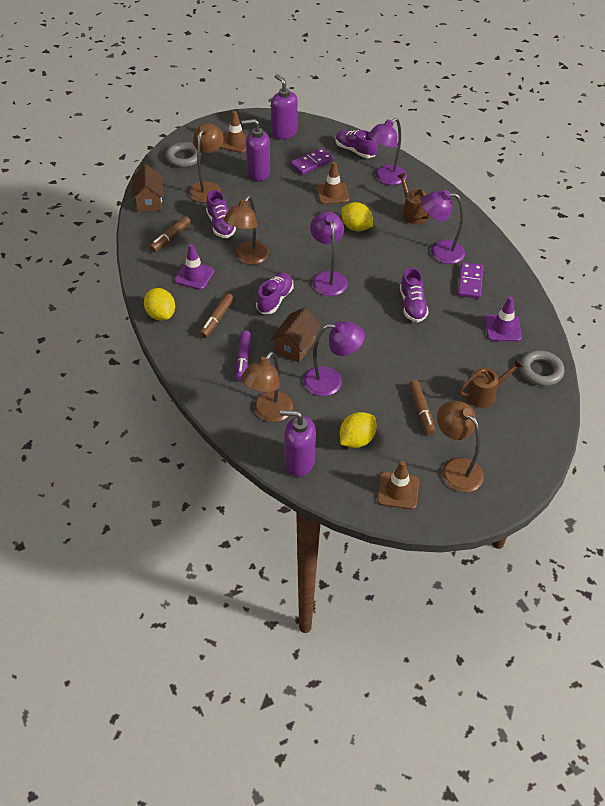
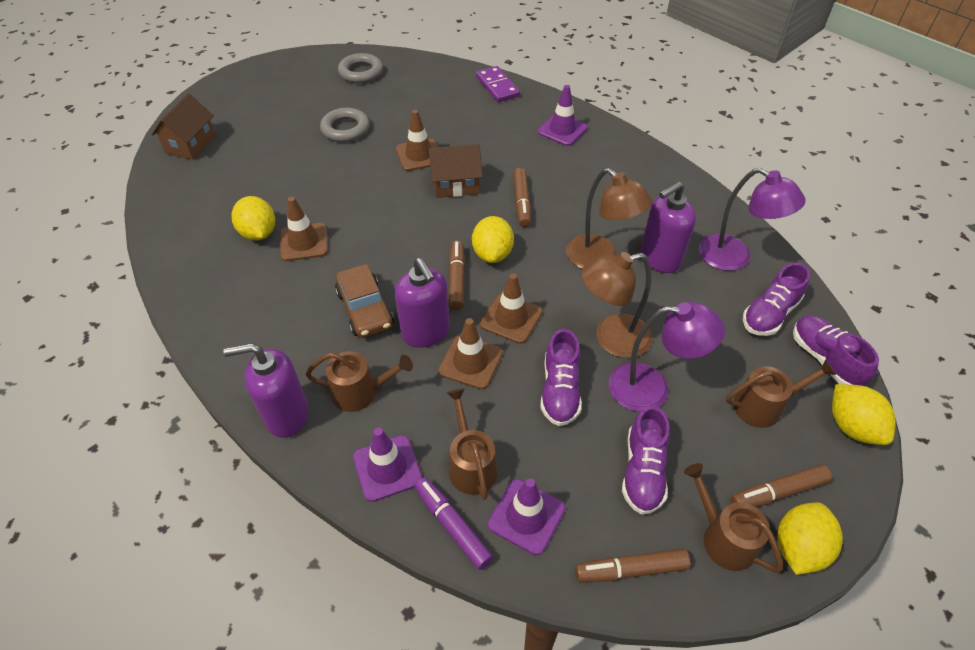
brown car: none = 0 -> [335,264,394,338] = 1
brown lamp: [189,123,224,202] [224,196,269,265] [241,351,293,422] [437,401,484,492] = 4 -> [566,168,652,269] [581,252,652,358] = 2
brown marker: [150,216,191,252] [199,293,234,338] [409,380,436,435] = 3 -> [448,241,465,310] [513,168,531,227] [575,549,690,583] [731,465,832,507] = 4
brown traffic cone: [220,111,248,153] [316,162,349,204] [377,461,419,510] = 3 -> [280,197,328,261] [396,110,438,171] [438,318,503,389] [480,273,543,344] = 4
brown watering can: [397,173,430,224] [459,359,523,408] = 2 -> [306,351,413,412] [447,388,498,500] [684,463,783,572] [726,359,836,428] = 4
purple domino: [291,148,334,175] [458,262,484,299] = 2 -> [476,66,520,102] = 1
purple lamp: [303,321,365,396] [310,212,348,296] [368,118,407,185] [421,190,465,264] = 4 -> [609,302,725,412] [699,168,805,271] = 2
purple traffic cone: [174,244,215,290] [485,297,522,341] = 2 -> [353,428,422,502] [488,478,565,555] [538,85,588,146] = 3
yellow lemon: [144,288,175,321] [340,412,376,448] [341,202,373,231] = 3 -> [232,196,275,241] [472,216,514,263] [778,502,843,575] [832,384,896,445] = 4

